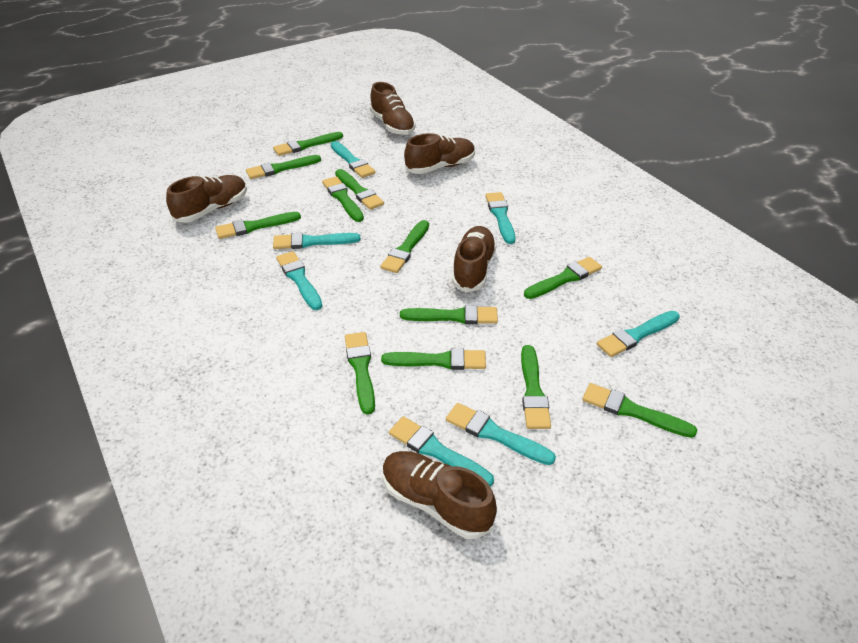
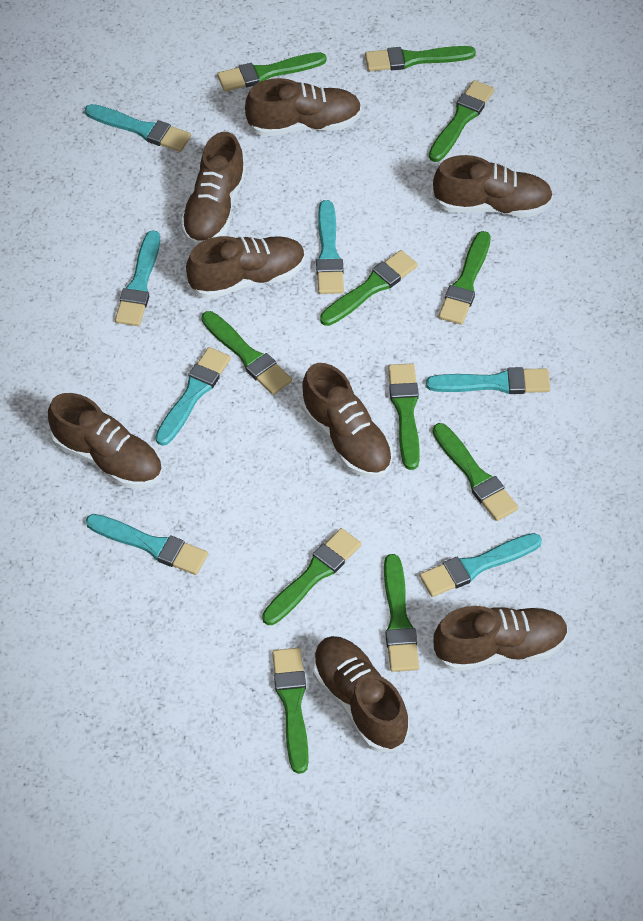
brown shoe: [166,175,247,223] [370,82,416,135] [383,451,497,539] [404,133,475,174] [452,226,497,292] = 5 -> [48,393,162,488] [181,132,246,246] [186,236,305,299] [245,78,362,136] [301,363,393,478] [313,636,409,752] [432,155,553,217] [433,606,569,671] = 8
green brush: [215,212,301,239] [246,155,321,179] [273,132,343,156] [322,176,364,222] [335,169,384,210] [345,332,375,414] [380,220,429,273] [381,348,486,370] [400,305,498,324] [521,345,551,429] [524,257,602,299] [582,383,697,438] = 12 -> [201,311,292,395] [217,52,326,91] [262,528,361,625] [272,648,309,774] [320,250,418,326] [365,46,476,71] [384,554,419,672] [388,363,420,470] [429,80,494,162] [433,423,518,521] [438,231,491,325] = 11

